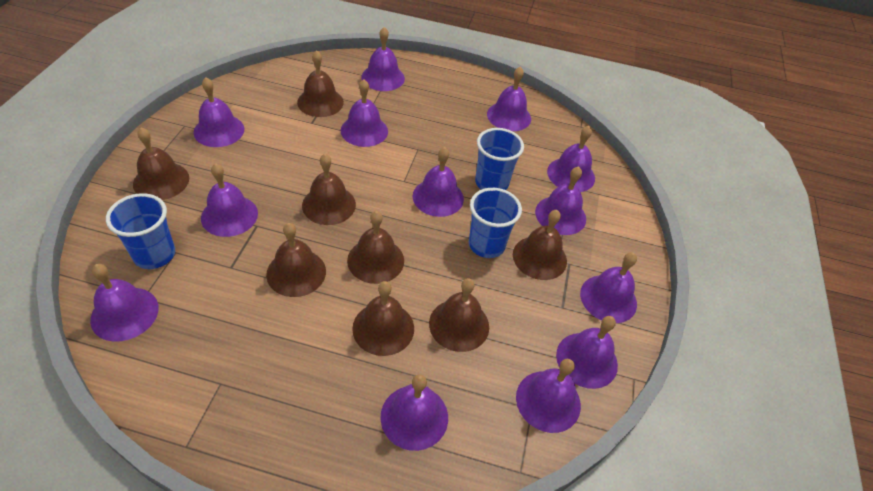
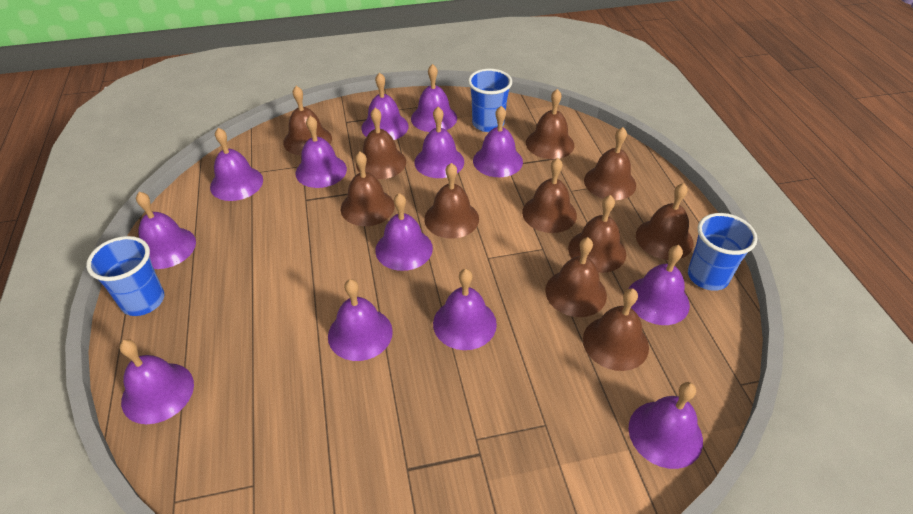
brown bell: [133,127,189,200] [266,223,326,297] [297,50,344,117] [302,154,356,225] [347,211,404,284] [352,281,414,356] [429,278,489,352] [513,210,567,280] = 8 -> [283,86,332,156] [341,152,395,226] [356,108,406,179] [424,163,479,239] [522,158,577,233] [526,89,574,159] [545,237,607,317] [568,195,626,273] [583,288,649,371] [584,127,636,200] [636,183,694,260] = 11

